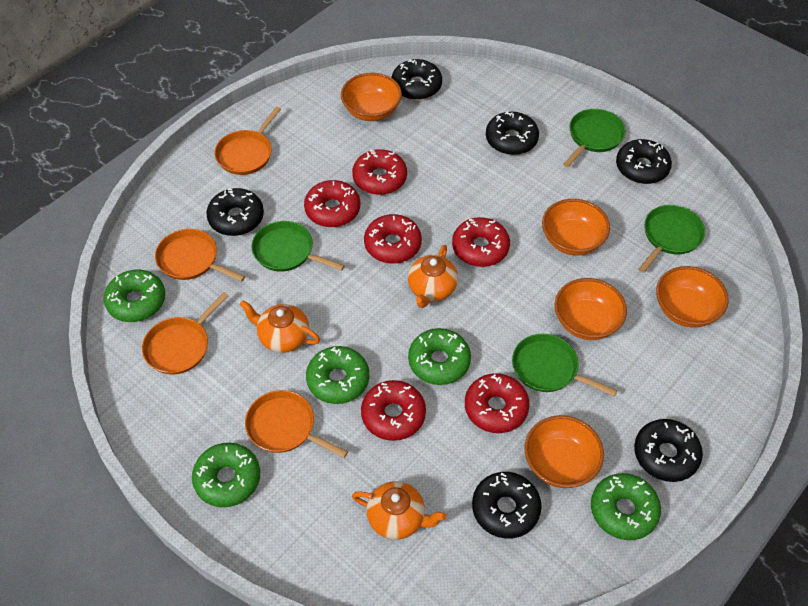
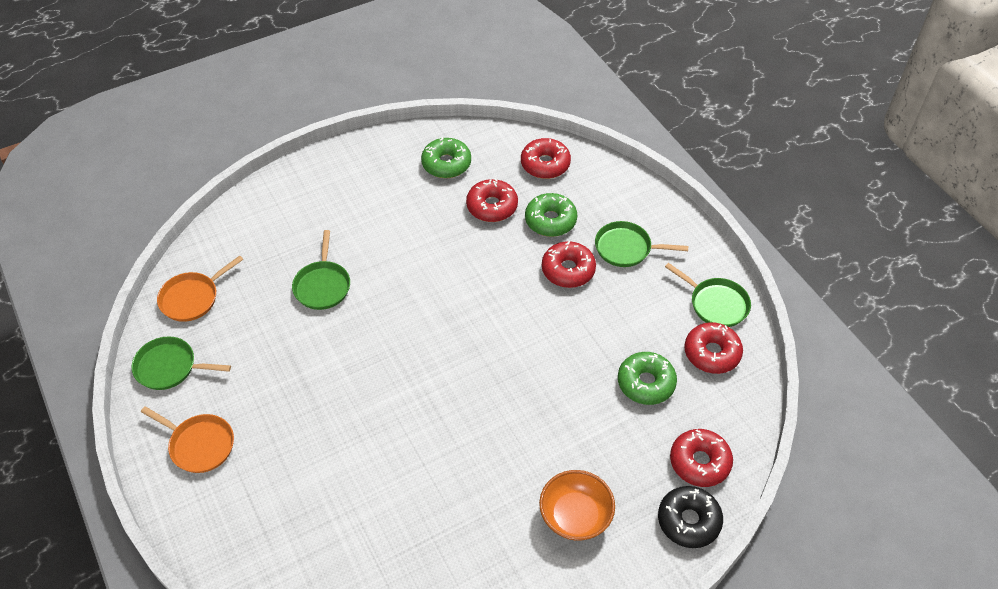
black donut: [206,188,264,236] [392,59,442,100] [472,472,542,539] [486,111,539,155] [616,139,672,184] [634,419,703,482] = 6 -> [658,486,723,548] = 1
green donut: [104,269,165,322] [192,443,260,507] [306,346,369,404] [408,328,471,385] [591,473,661,540] = 5 -> [421,137,471,178] [525,193,577,237] [618,352,677,405] = 3
orange bowl: [341,73,402,121] [525,415,604,488] [542,199,610,255] [555,278,627,340] [656,266,729,328] = 5 -> [539,470,615,541] = 1
orange pan: [142,292,229,375] [155,229,245,282] [215,106,281,175] [245,390,348,458] = 4 -> [141,406,234,473] [157,256,243,322] = 2
orange teapot: [239,300,320,353] [352,481,446,540] [408,245,458,308] = 3 -> none = 0
red donut: [304,180,360,227] [352,149,407,195] [361,380,426,441] [364,214,422,263] [452,217,510,267] [465,373,530,433] = 6 -> [466,179,518,222] [521,138,571,179] [542,241,596,288] [670,429,733,487] [684,322,743,374] = 5

